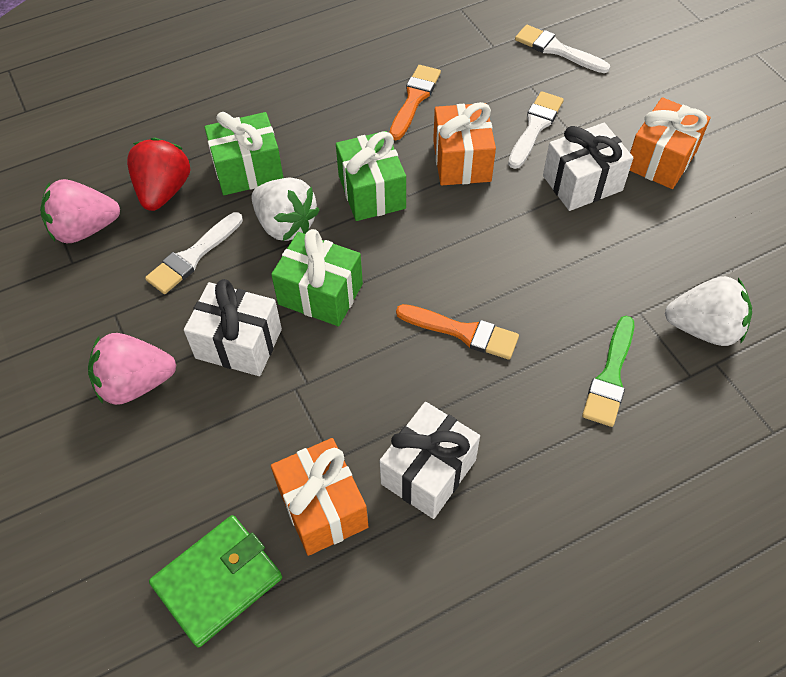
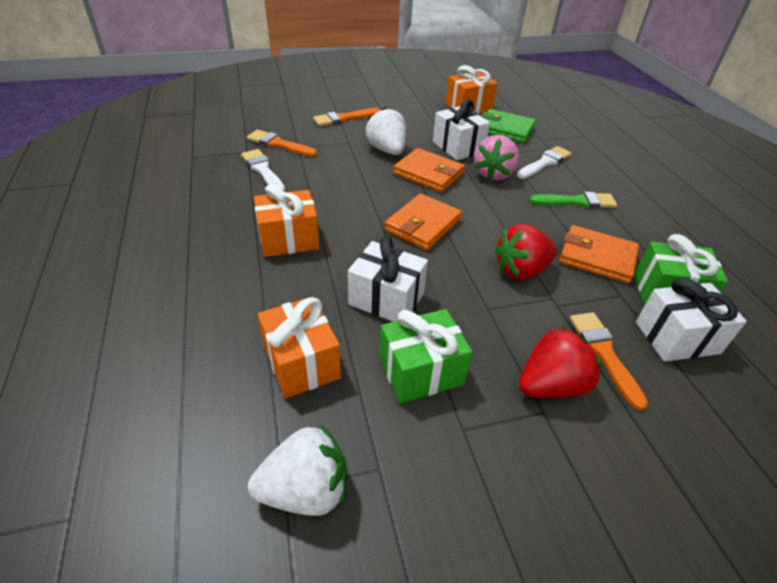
green gift: [204,112,283,195] [271,229,363,326] [336,131,406,221] = 3 -> [380,309,472,403] [634,234,728,306] = 2
orange brush: [389,65,441,140] [396,304,519,360] = 2 -> [247,130,317,157] [313,108,381,126] [570,312,648,411] = 3
orange wallet: none = 0 -> [384,194,462,250] [394,148,465,192] [559,225,639,283] = 3
pink strawberry: [40,179,120,243] [88,333,176,405] = 2 -> [474,135,519,181] = 1
red strawberry: [127,137,191,211] = 1 -> [494,224,557,280] [519,326,602,398] = 2
white brush: [145,212,243,294] [508,91,564,169] [515,25,610,73] = 3 -> [241,149,285,192] [517,146,572,179] = 2

